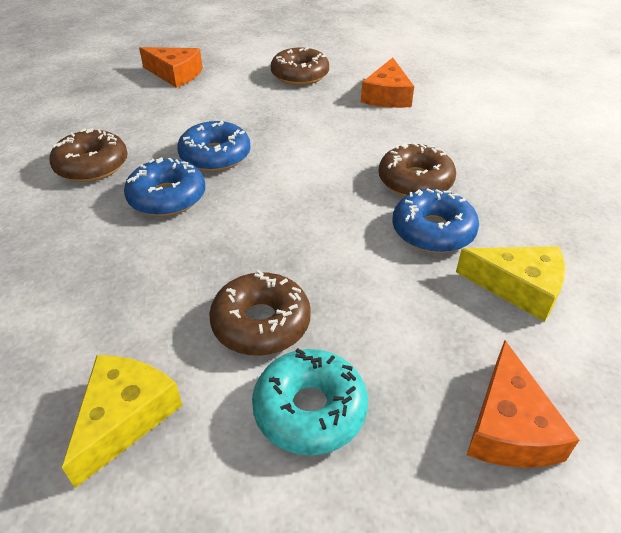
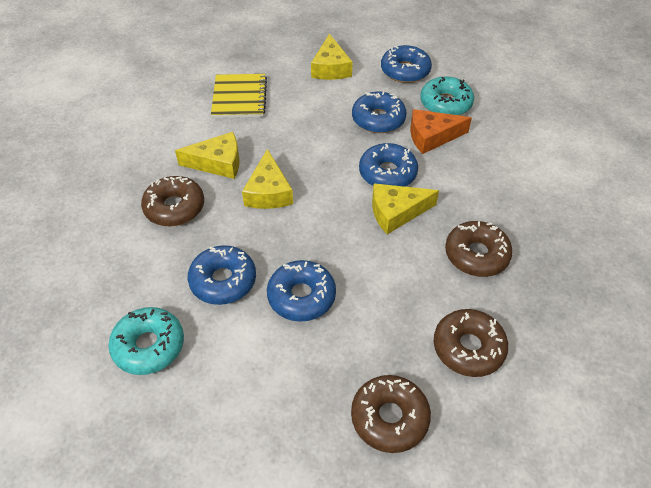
blue donut: [124,157,205,216] [177,121,251,172] [392,188,479,253] = 3 -> [188,245,256,305] [267,260,336,322] [352,91,407,133] [359,143,418,187] [381,45,432,83] = 5
orange cheese: [139,47,203,88] [361,58,414,108] [467,340,579,468] = 3 -> [410,109,472,154] = 1
turquoise donut: [252,348,368,456] = 1 -> [108,307,184,375] [420,76,474,115] = 2
yellow cheese: [62,355,183,488] [456,246,565,322] = 2 -> [175,132,239,179] [242,149,293,209] [311,34,353,80] [372,183,439,234] = 4
yellow notebook: none = 0 -> [211,74,267,118] = 1

